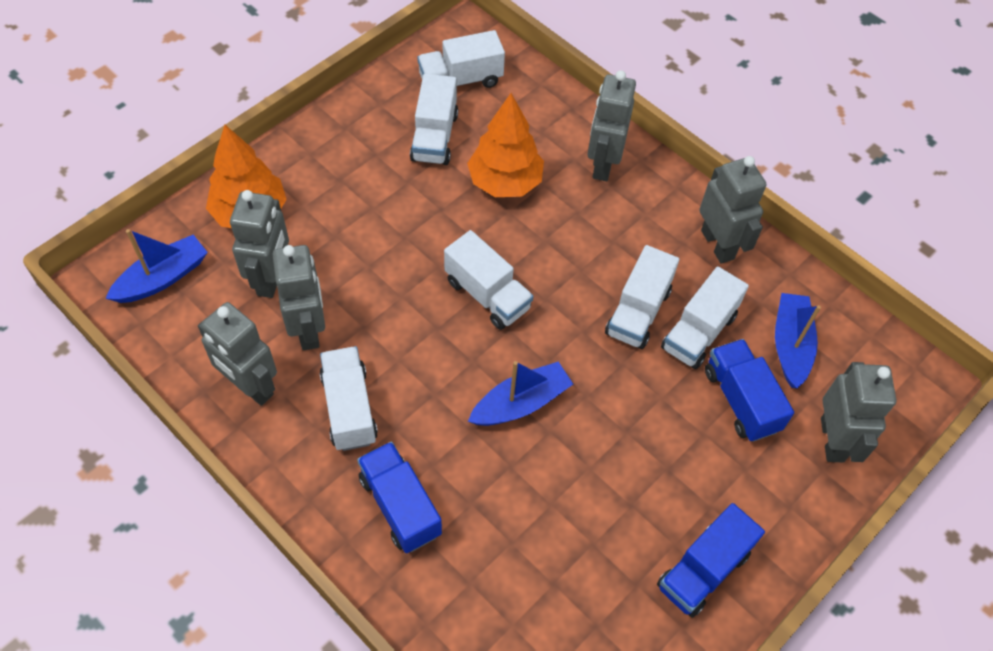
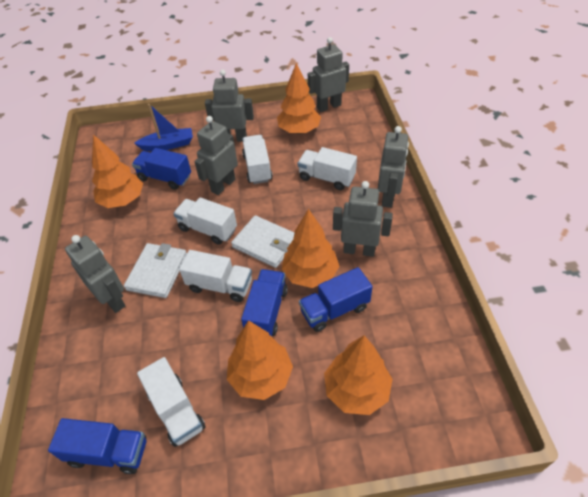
blue boat: [105,229,208,303] [468,361,573,426] [775,293,821,389] = 3 -> [134,104,193,151] = 1
blue truck: [357,442,442,553] [657,503,765,618] [705,339,794,442] = 3 -> [48,418,146,474] [132,148,191,190] [241,269,288,337] [299,267,373,332] = 4
orange tree: [206,125,287,228] [467,93,544,197] = 2 -> [92,134,143,208] [227,320,293,400] [277,63,321,134] [282,209,339,288] [324,335,393,415] = 5
white truck: [320,346,378,451] [410,74,458,165] [417,30,505,88] [444,230,534,330] [605,245,679,349] [661,266,749,369] = 6 -> [137,357,205,447] [173,197,237,245] [179,250,252,302] [242,135,273,184] [298,147,357,190] = 5
white wallet: none = 0 -> [124,243,187,298] [231,215,294,268] = 2

